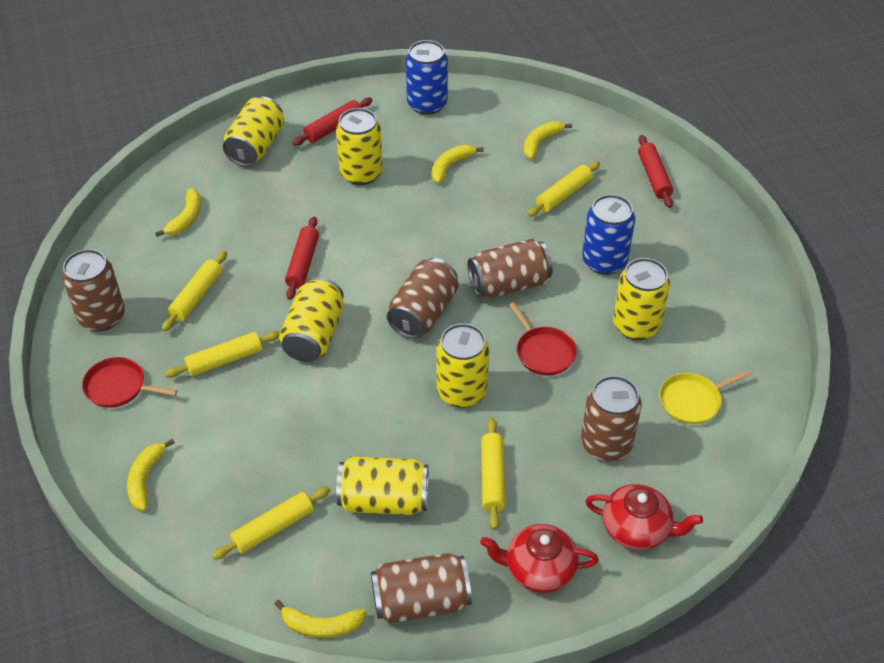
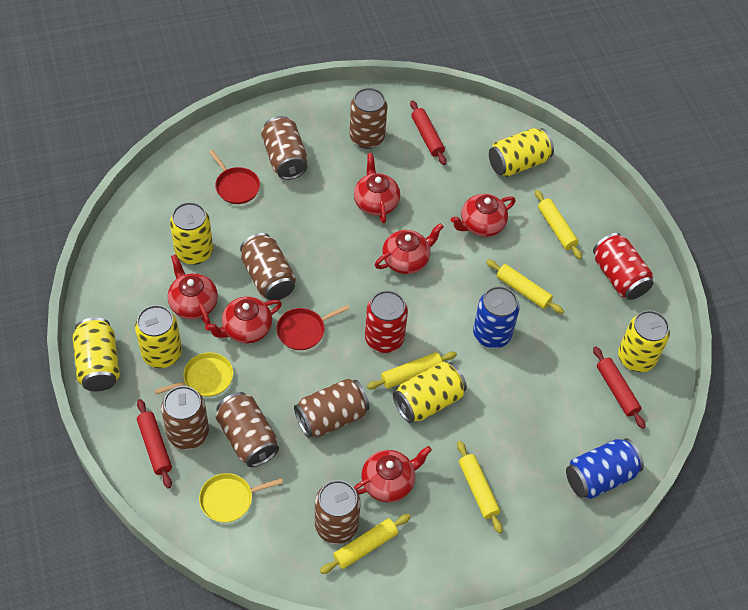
brown can: [62,249,125,331] [371,553,472,624] [387,258,458,339] [467,239,553,298] [581,376,642,461] = 5 -> [161,386,209,450] [216,392,279,467] [240,233,296,300] [261,116,308,180] [294,378,370,438] [315,480,361,544] [350,88,387,149] = 7
red can: none = 0 -> [365,290,408,353] [593,233,653,300] = 2
red teapot: [480,524,599,593] [585,484,703,550] = 2 -> [168,254,218,325] [205,296,282,343] [354,153,400,223] [354,446,432,502] [375,223,444,274] [451,194,516,237] = 6
yellow banana: [127,439,175,511] [155,188,201,237] [275,600,367,638] [432,145,484,183] [524,121,572,159] = 5 -> none = 0
yellow pan: [659,370,751,424] = 1 -> [154,352,233,397] [199,473,283,523] = 2

